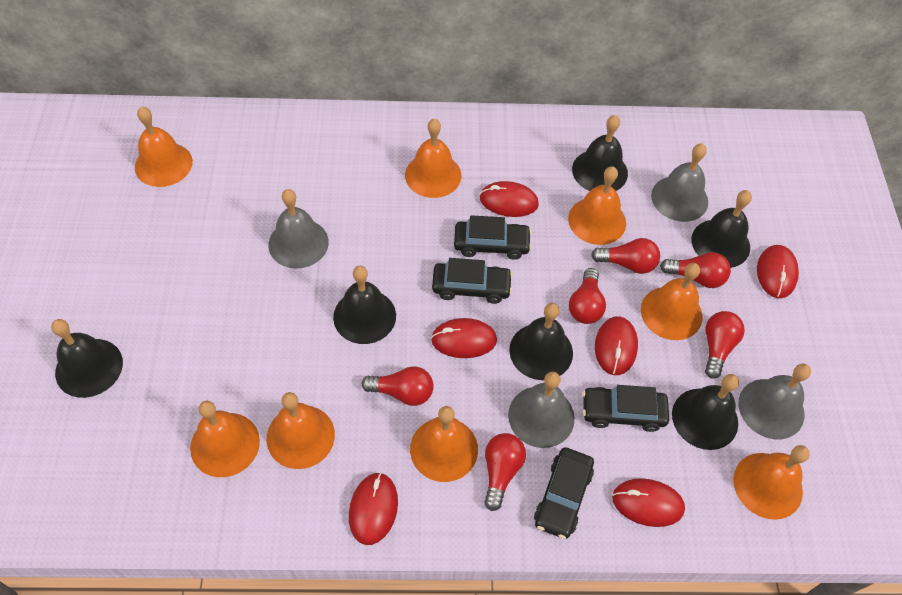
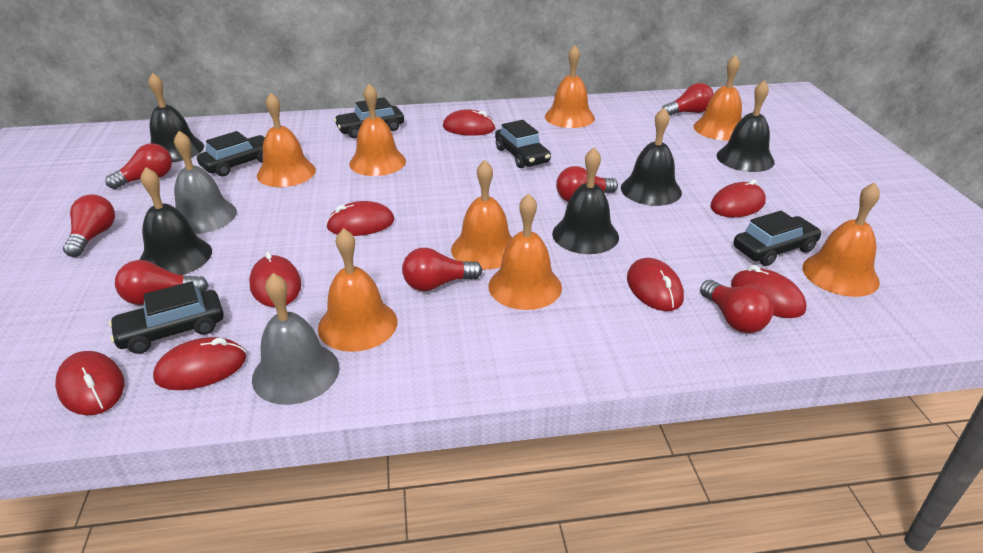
black bell: [51,319,123,398] [333,266,396,344] [509,303,573,380] [572,115,628,191] [672,374,739,450] [691,190,752,268] = 6 -> [140,167,212,275] [148,72,204,162] [552,148,619,254] [621,108,682,206] [717,80,775,172] = 5
black car: [432,258,513,304] [454,215,532,260] [534,447,594,539] [582,385,669,432] = 4 -> [109,281,224,354] [197,131,265,177] [334,97,404,138] [495,120,551,168] [734,211,822,266] = 5
grey bell: [269,189,329,269] [508,371,575,448] [651,143,708,222] [738,364,811,439] = 4 -> [174,131,237,234] [252,273,339,405] = 2
red light bulb: [361,366,434,406] [484,433,526,511] [569,268,606,324] [591,238,660,274] [660,252,731,288] [705,311,745,379] = 6 -> [63,194,115,257] [105,143,172,189] [115,260,209,305] [402,248,482,291] [556,166,618,202] [662,83,714,116] [700,280,773,333] = 7
red mouse: [349,472,398,545] [431,318,497,358] [480,181,539,217] [595,316,638,375] [612,478,685,527] [757,245,799,298] = 6 -> [55,351,124,415] [153,337,246,390] [249,252,302,307] [326,201,394,236] [443,110,496,136] [627,258,684,311] [710,180,766,217] [731,265,806,318] = 8

